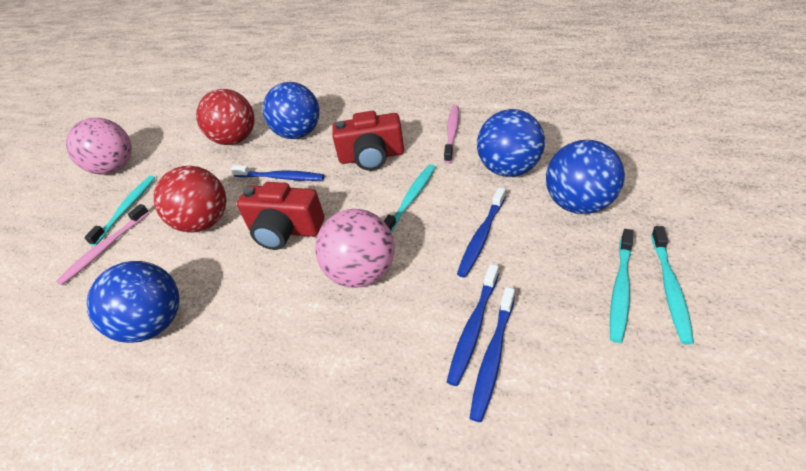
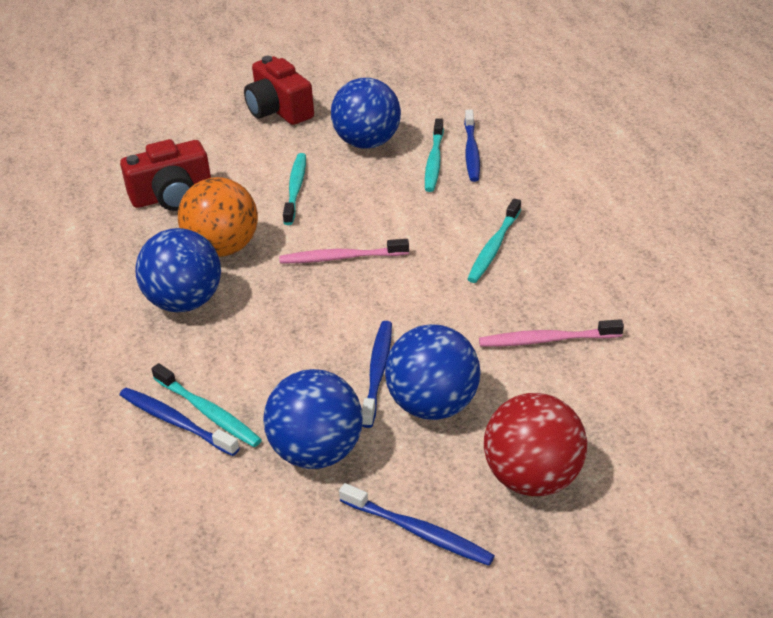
orange ball: none = 0 -> [178,177,258,257] = 1
pink ball: [66,118,132,174] [315,209,395,288] = 2 -> none = 0
red ball: [153,166,226,233] [196,89,255,145] = 2 -> [484,393,587,496] = 1

